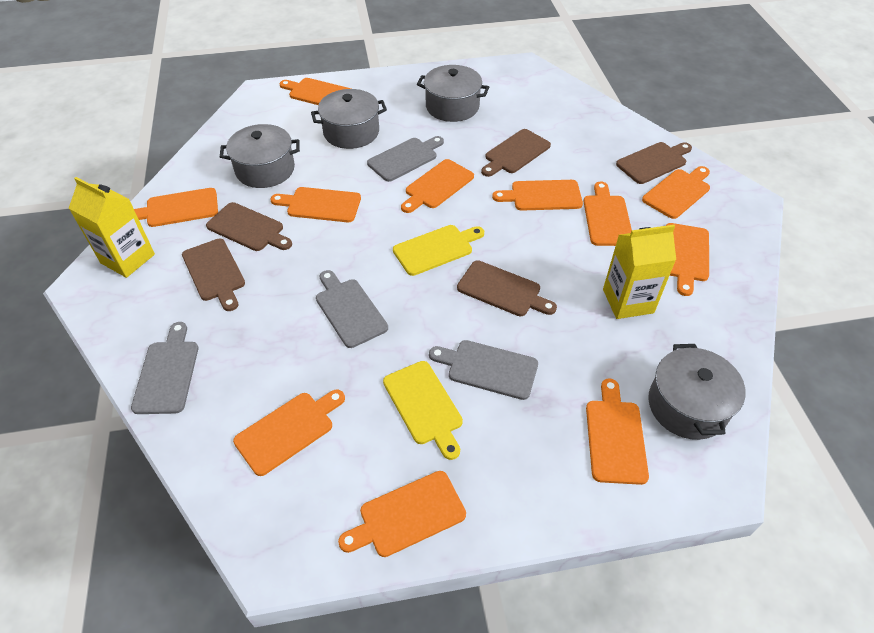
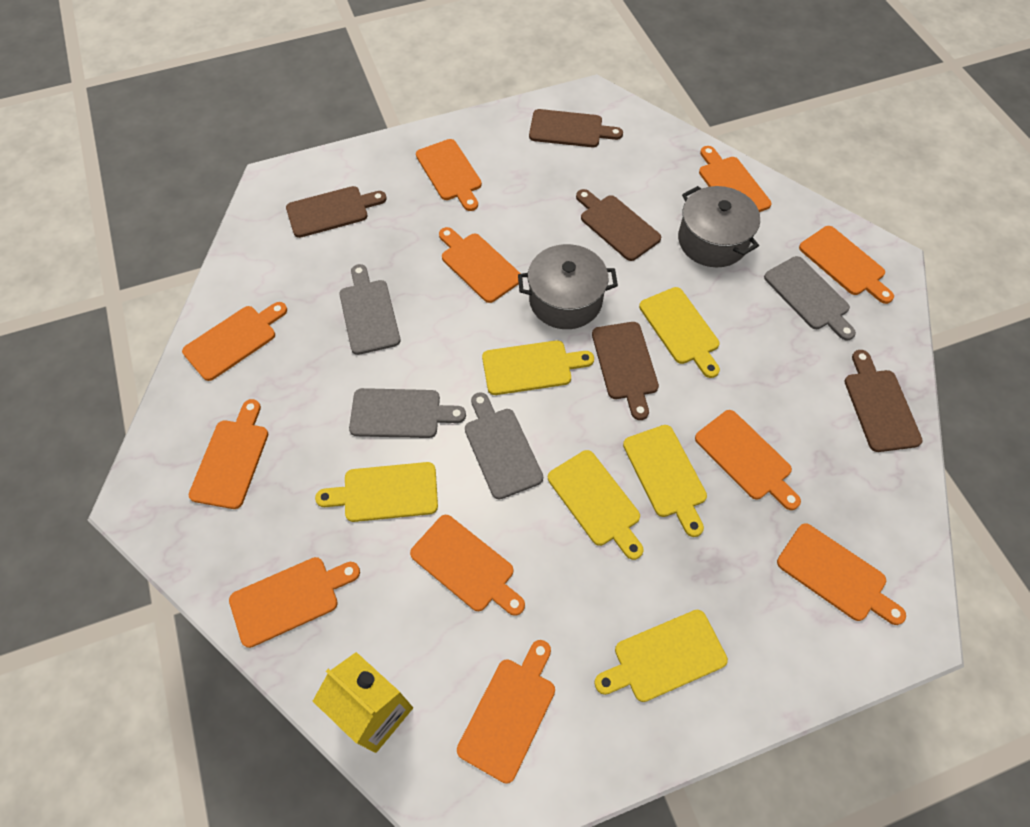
grey pot: [220,124,300,188] [311,89,387,149] [417,65,489,122] [648,344,746,440] = 4 -> [518,244,618,329] [678,186,760,267] = 2
yellow carton: [69,177,155,278] [603,225,676,319] = 2 -> [313,652,413,753] = 1
yellow cutting board: [383,361,463,460] [393,225,484,276] = 2 -> [315,462,438,522] [482,340,594,395] [548,450,643,560] [594,610,728,702] [623,425,707,537] [639,287,720,378] = 6

